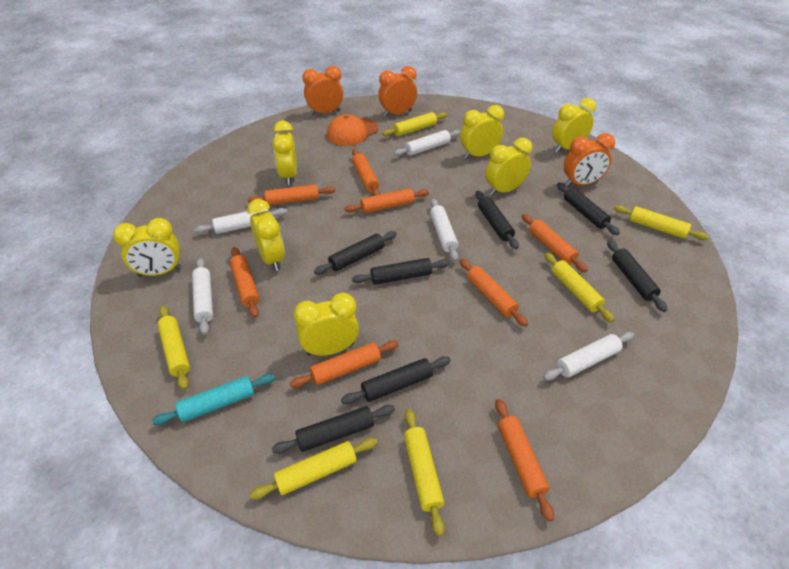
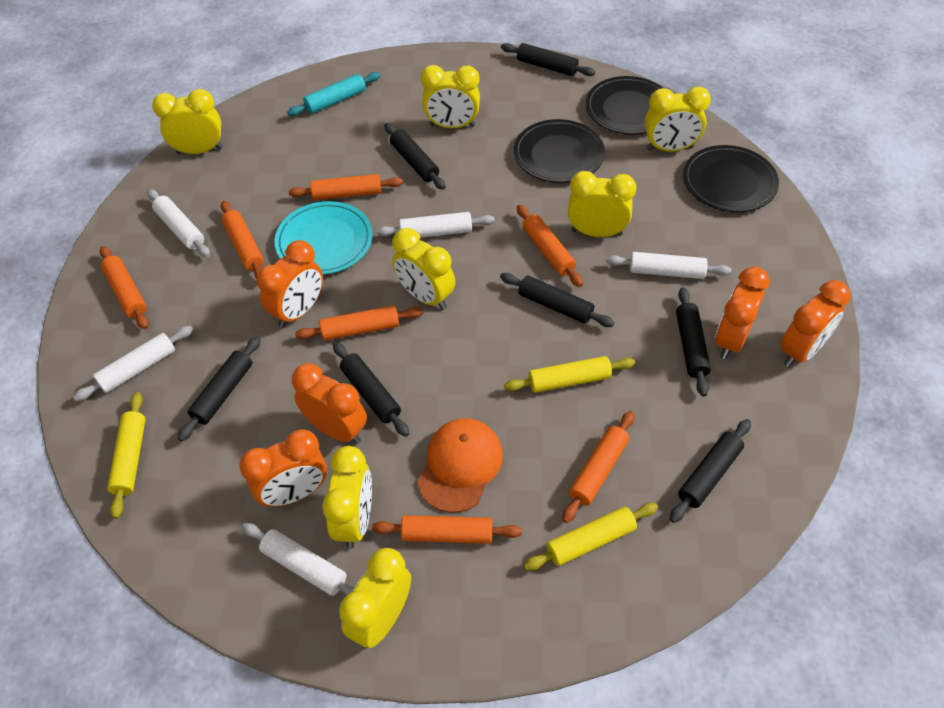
black plate: none = 0 -> [514,119,605,183] [586,76,663,135] [683,145,779,212] = 3
orange clock: [302,66,343,115] [378,66,417,117] [564,133,615,187] = 3 -> [239,429,327,507] [257,240,323,328] [292,363,367,444] [715,266,770,359] [780,280,851,367] = 5
orange rolling pin: [230,247,259,318] [247,184,335,205] [290,340,399,388] [345,188,429,213] [352,149,380,196] [460,259,528,327] [495,399,554,522] [522,214,588,272] = 8 -> [100,246,149,329] [220,201,264,279] [289,174,403,200] [295,305,423,341] [372,515,522,544] [517,205,583,287] [562,411,635,523] = 7
turquoise plate: none = 0 -> [274,201,373,275] = 1
yellow rolling pin: [157,306,190,390] [250,438,378,499] [382,112,447,136] [404,409,444,537] [545,253,615,322] [614,205,709,240] = 6 -> [107,392,146,519] [504,356,635,393] [524,503,658,571] = 3

